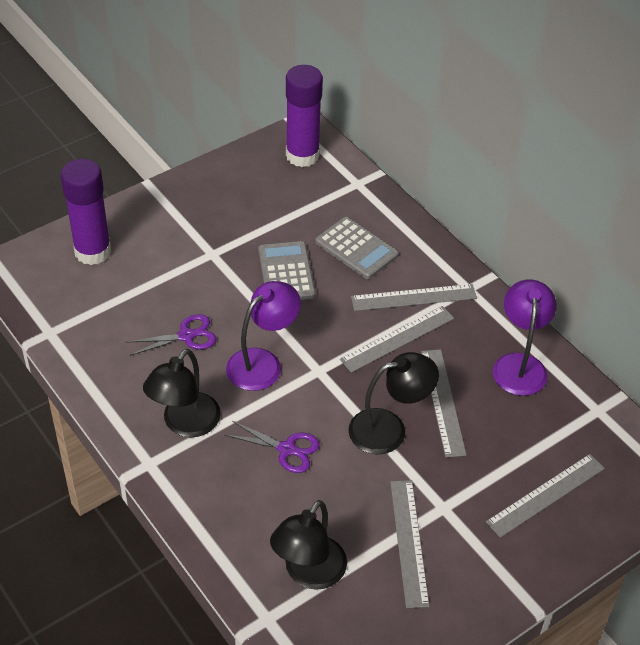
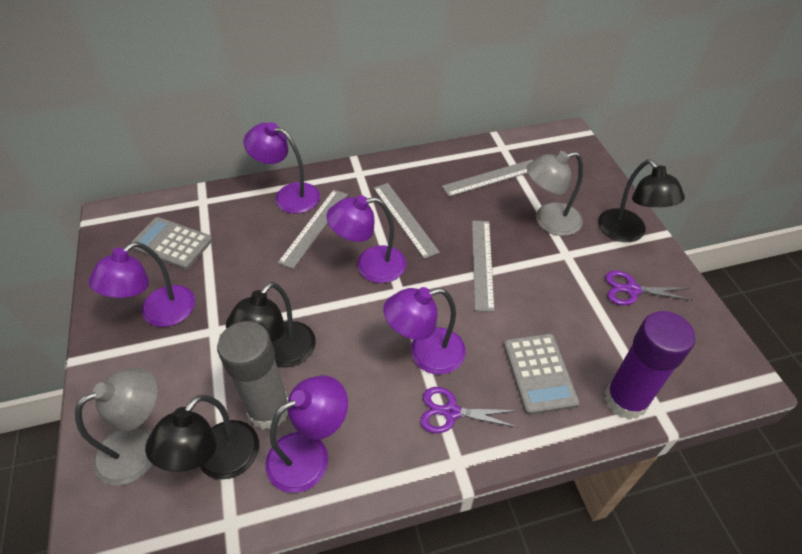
grey glue stick: none = 0 -> [217,321,288,430] = 1
grey lamp: none = 0 -> [75,368,158,485] [527,151,583,236] = 2
grey ruler: [340,306,454,373] [351,284,477,311] [390,480,430,608] [421,349,467,458] [486,454,605,538] = 5 -> [278,190,348,269] [373,183,440,259] [442,159,534,197] [472,221,495,312] = 4
purple glue stick: [61,159,111,265] [286,65,323,167] = 2 -> [605,311,695,420] = 1
purple lamp: [226,281,301,391] [493,279,557,396] = 2 -> [89,242,195,327] [243,122,320,214] [265,375,348,493] [327,195,406,283] [383,287,466,375] = 5

